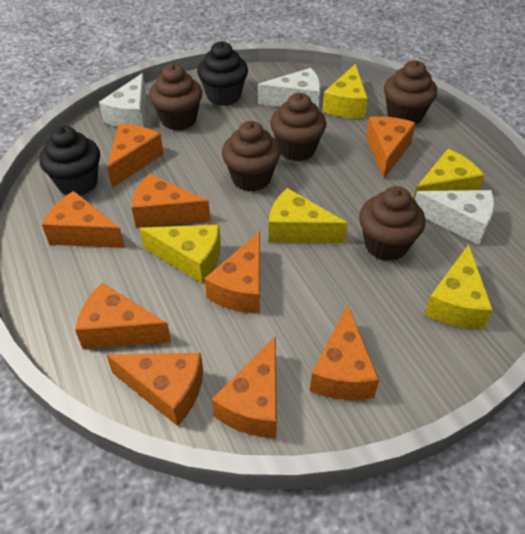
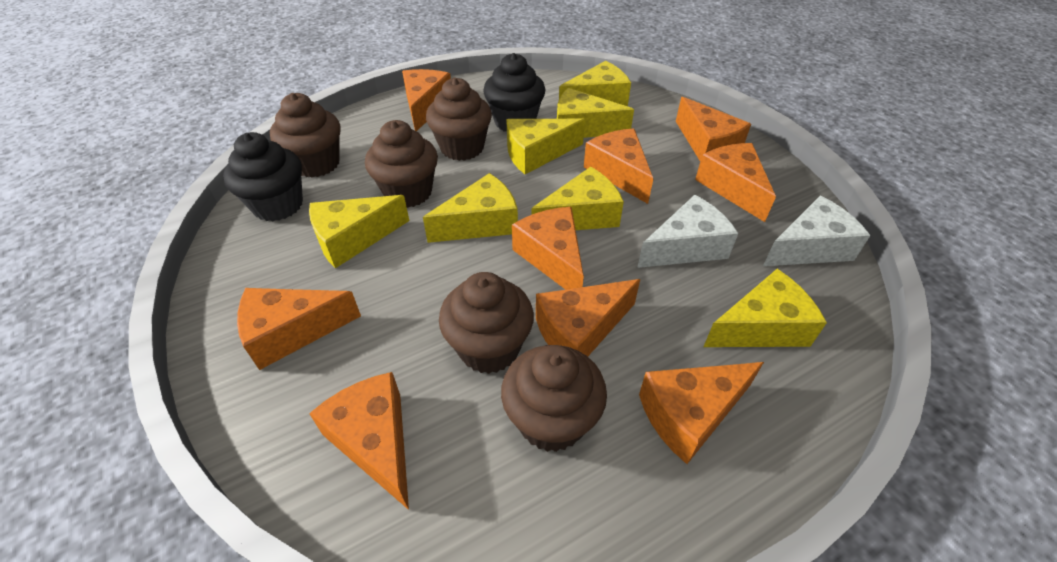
white cheese: [99,73,146,127] [258,68,321,110] [415,190,495,245] = 3 -> [637,195,738,268] [763,196,871,266] = 2
yellow cheese: [140,225,221,284] [269,188,348,243] [322,64,368,118] [414,149,485,200] [424,245,493,329] = 5 -> [309,195,409,268] [423,173,518,243] [506,119,585,174] [532,167,624,230] [557,88,634,138] [559,61,631,106] [704,269,827,347] = 7

